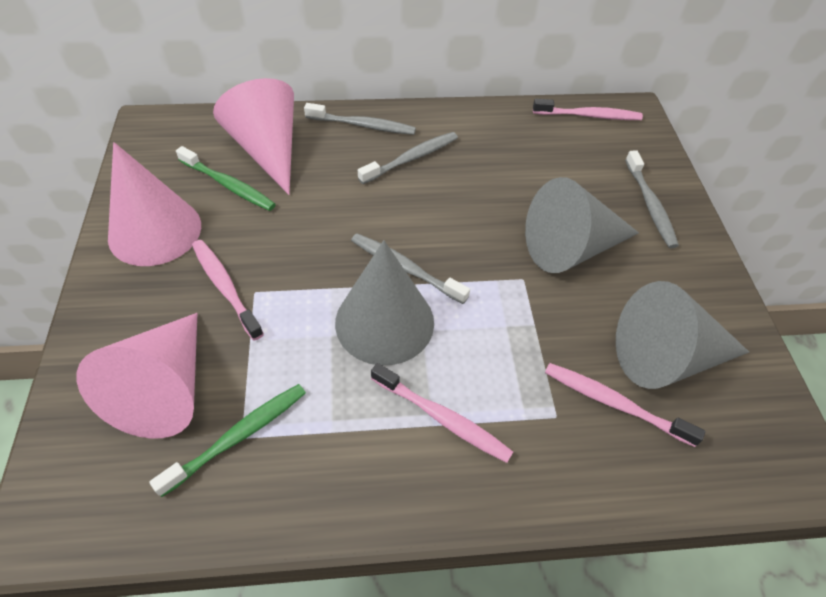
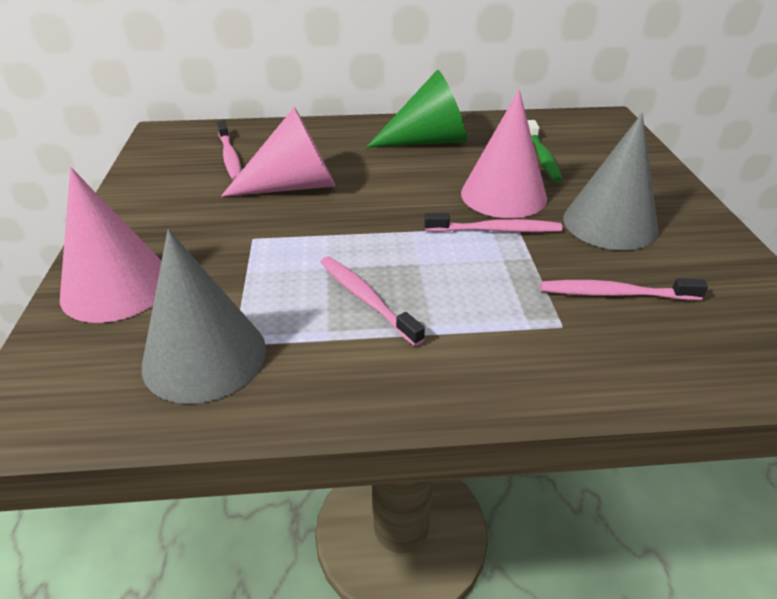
green cone: none = 0 -> [366,70,467,147] = 1
green toothbrush: [149,384,306,497] [176,146,276,211] = 2 -> [528,120,562,182] = 1
grey cone: [335,240,434,365] [525,177,639,273] [616,281,749,389] = 3 -> [142,229,266,404] [563,113,659,250] = 2
grey toothbrush: [304,103,416,135] [351,234,470,304] [358,132,458,184] [625,150,679,248] = 4 -> none = 0

